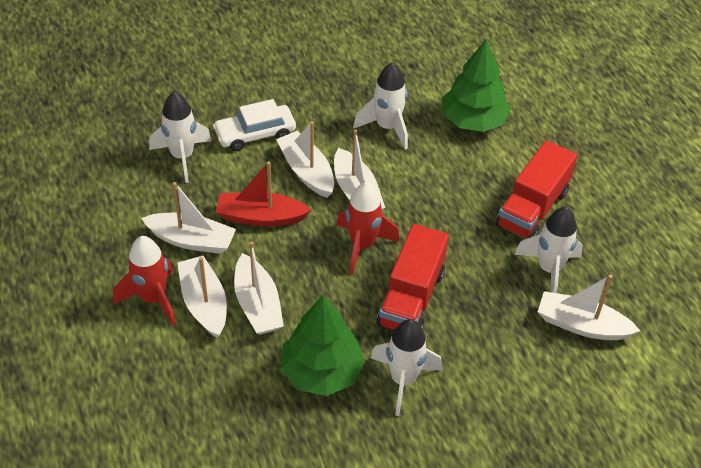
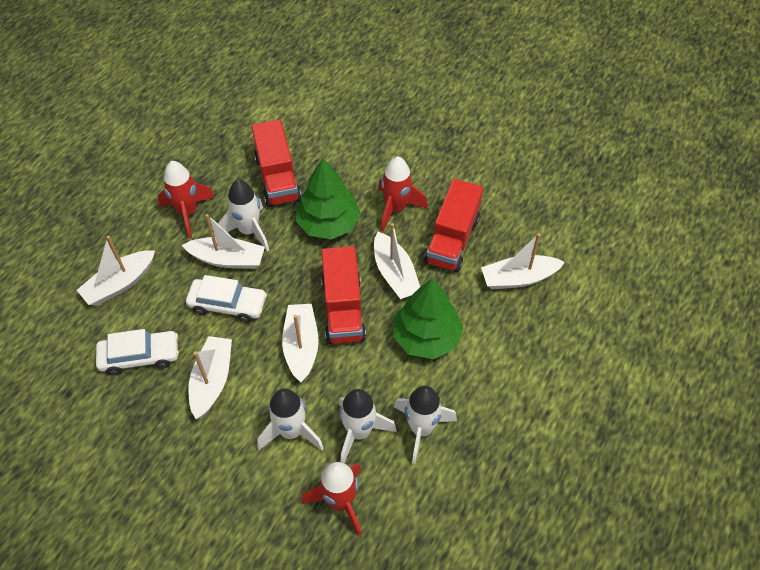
red boat: [216,162,311,226] = 1 -> none = 0
red rocket: [113,236,176,326] [337,182,400,274] = 2 -> [158,161,215,238] [302,462,361,536] [378,156,428,232] = 3
red truck: [377,224,449,330] [496,140,577,239] = 2 -> [251,119,301,207] [321,246,366,344] [424,179,483,272] = 3
white car: [213,99,296,151] = 1 -> [96,329,179,375] [186,275,267,322] = 2

